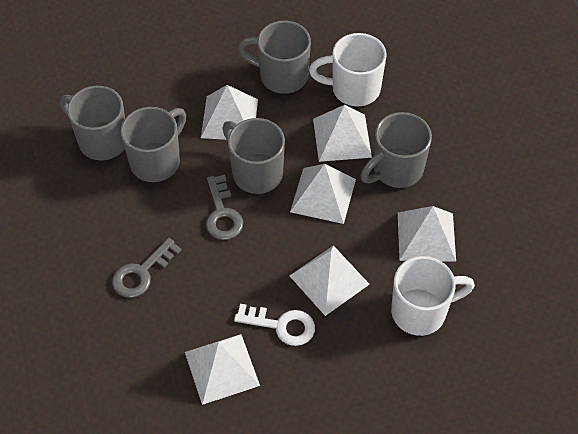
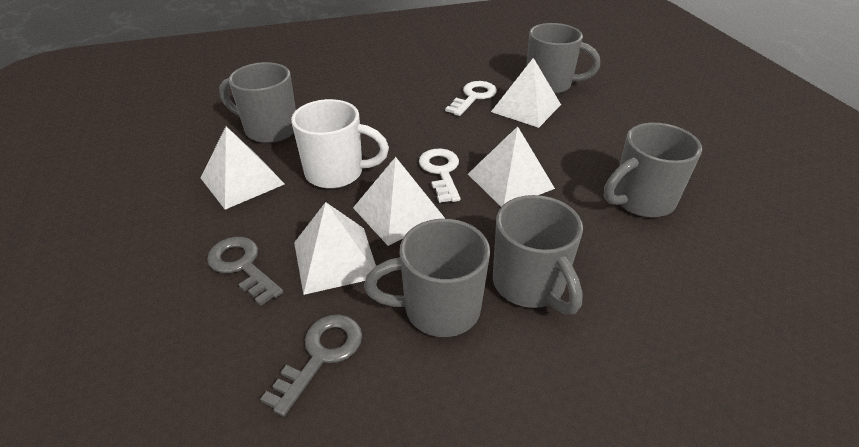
white key: [234,304,315,346] = 1 -> [419,149,460,203] [445,81,497,116] = 2
white mug: [309,33,387,106] [391,256,475,336] = 2 -> [291,99,389,189] = 1
white pyramid: [185,334,260,405] [201,85,258,140] [290,164,356,224] [290,245,370,316] [313,105,372,162] [398,206,456,262] = 6 -> [200,126,284,209] [294,202,376,295] [353,157,445,246] [468,126,555,207] [491,58,561,128] = 5

